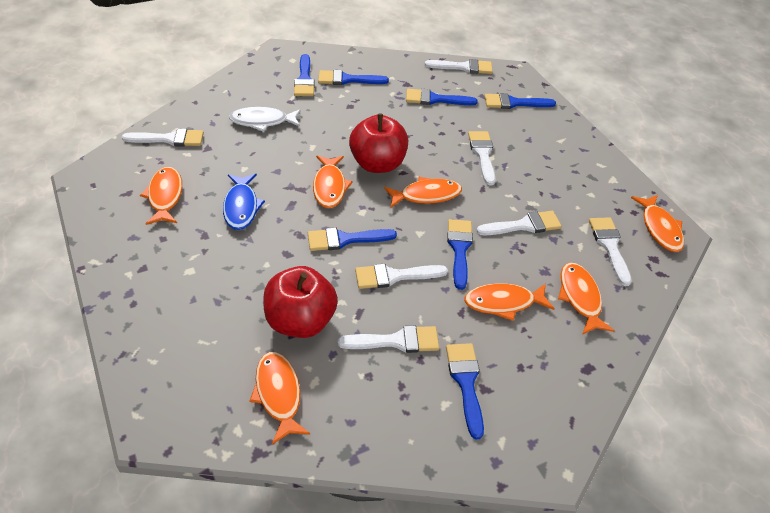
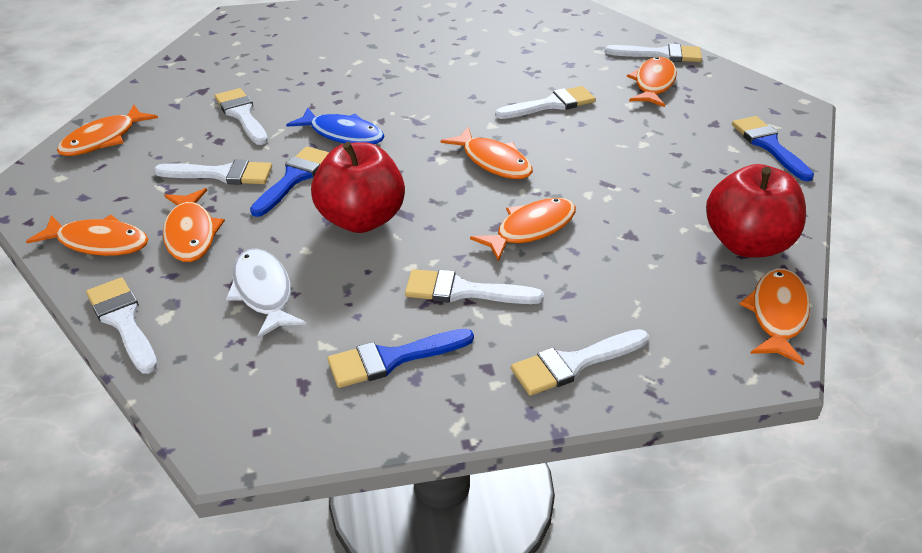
blue brush: [294,54,315,96] [308,228,397,251] [318,70,389,85] [406,89,478,105] [446,343,484,440] [447,219,473,290] [484,93,556,109] = 7 -> [250,146,329,217] [328,329,474,388] [732,116,814,181] = 3

